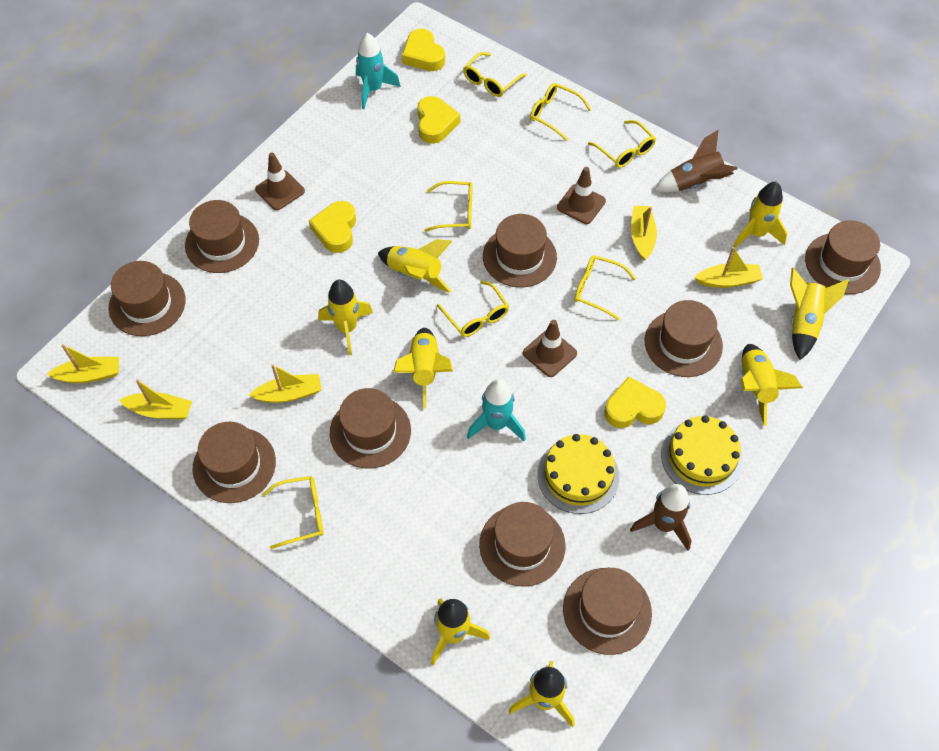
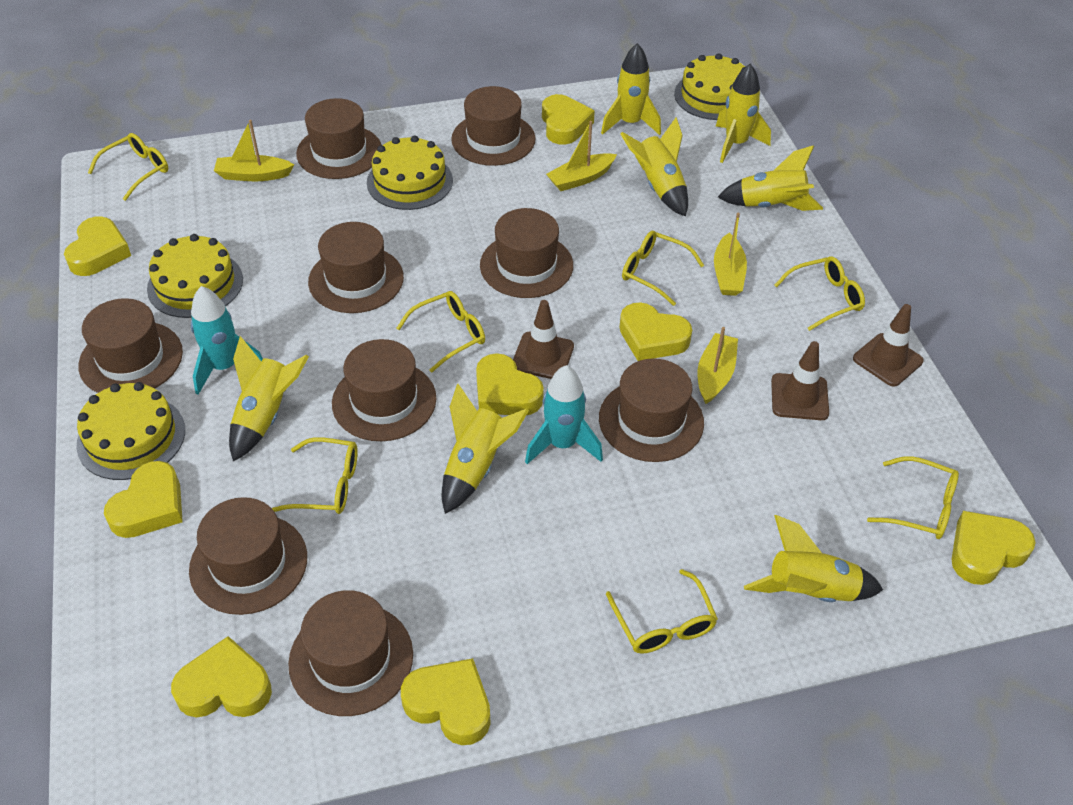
brown rocket: [630,484,692,551] [654,129,738,192] = 2 -> none = 0
yellow boat: [46,344,119,383] [119,379,192,419] [248,364,322,403] [631,206,657,261] [694,247,763,288] = 5 -> [214,120,294,181] [546,121,617,191] [698,327,738,404] [714,213,747,296] = 4
yellow cake: [537,434,619,514] [661,415,743,495] = 2 -> [76,382,185,480] [147,234,243,318] [367,136,453,210] [674,53,745,120] = 4
yellow heart: [309,201,356,253] [402,29,445,71] [417,96,460,144] [605,376,666,428] = 4 -> [64,216,131,276] [104,461,183,538] [171,636,272,717] [401,658,491,745] [476,353,544,415] [542,94,595,145] [620,302,692,361] [951,511,1036,585] = 8
yellow rocket: [318,280,373,355] [378,239,452,293] [393,328,453,408] [431,599,490,666] [509,661,575,727] [733,181,787,248] [741,344,803,426] [790,268,849,360] = 8 -> [229,336,309,461] [442,384,529,514] [601,43,661,135] [620,118,688,217] [716,64,771,163] [718,145,823,211] [744,515,883,602] = 7

